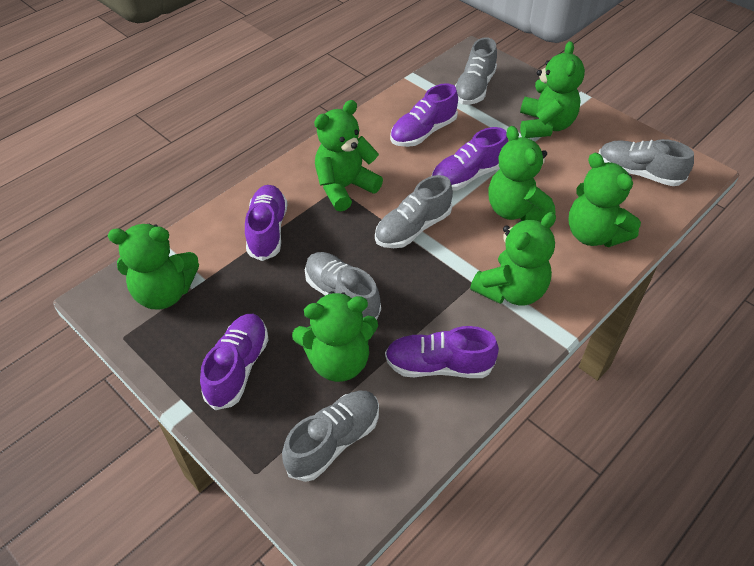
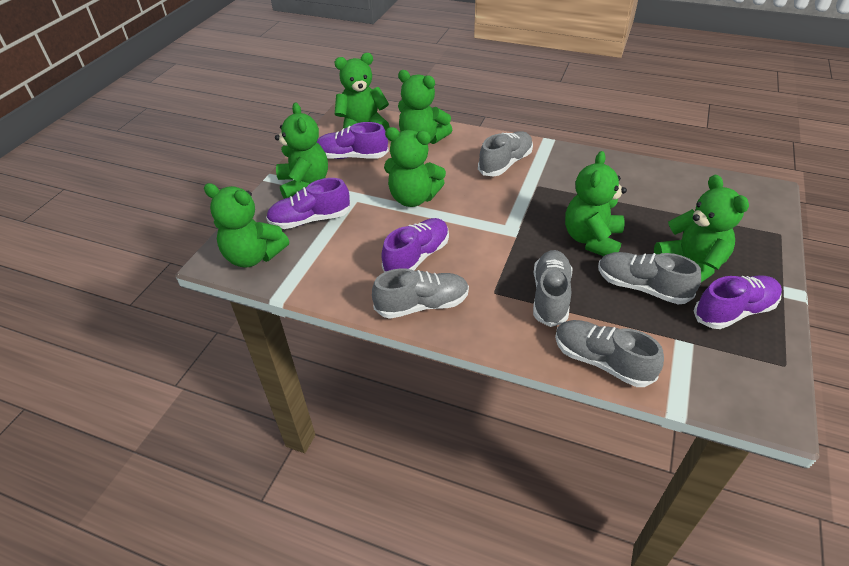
purple shoe: [200,314,269,410] [245,185,287,261] [385,326,499,378] [390,83,458,147] [432,127,508,191] = 5 -> [266,178,351,229] [317,122,389,159] [381,218,449,272] [693,275,782,329] = 4

